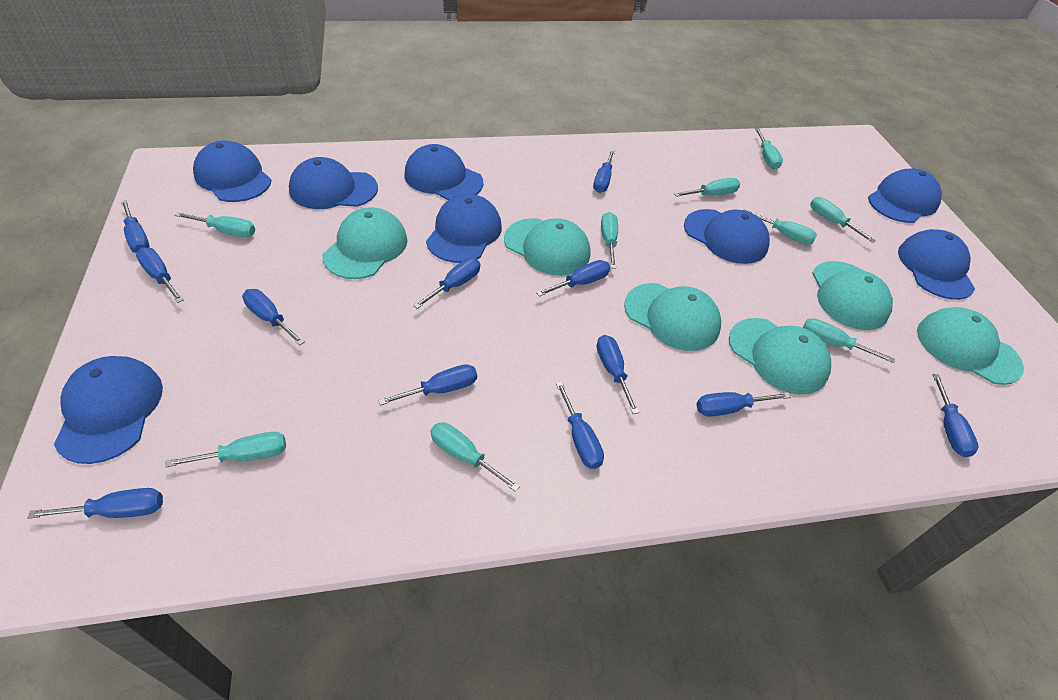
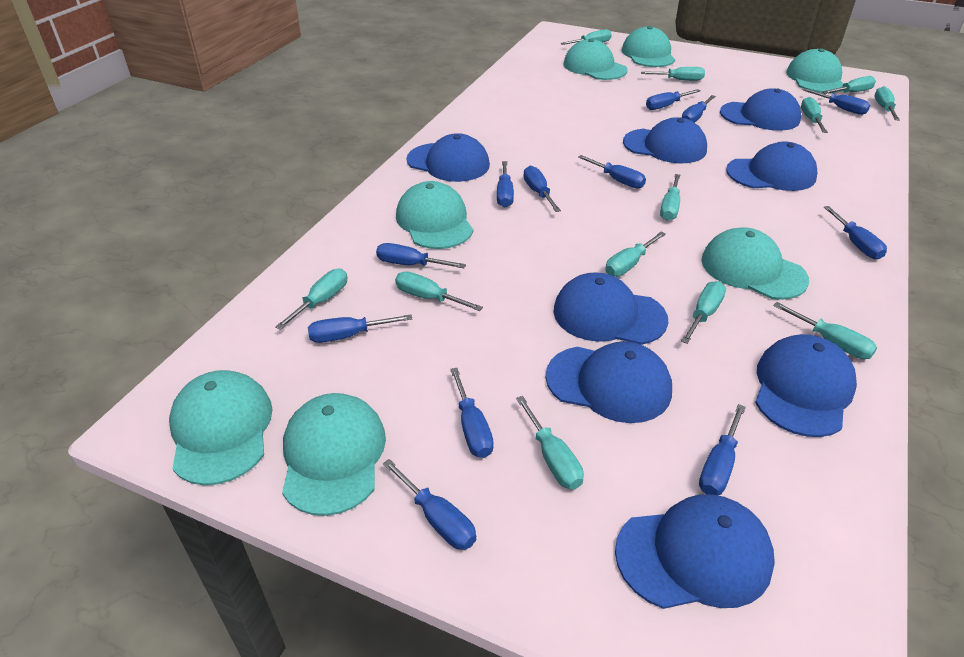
turquoise cap: [322,207,407,279] [504,218,590,275] [624,283,721,351] [729,318,831,394] [812,261,893,330] [917,307,1024,385] = 6 -> [169,370,273,485] [282,393,386,516] [396,181,474,249] [564,39,628,80] [622,26,675,67] [701,227,809,300] [786,48,843,93] = 7
turquoise screwdriver: [165,432,286,467] [175,212,255,237] [430,422,520,492] [601,212,618,269] [674,178,740,197] [743,209,817,245] [755,128,783,169] [803,318,895,363] [810,197,876,243] = 9 -> [275,269,347,330] [395,271,483,311] [516,396,584,489] [560,29,612,45] [605,232,666,277] [641,67,705,81] [660,174,680,221] [681,281,726,344] [773,302,877,359] [801,97,828,133] [822,76,876,94] [875,86,900,121] = 12

